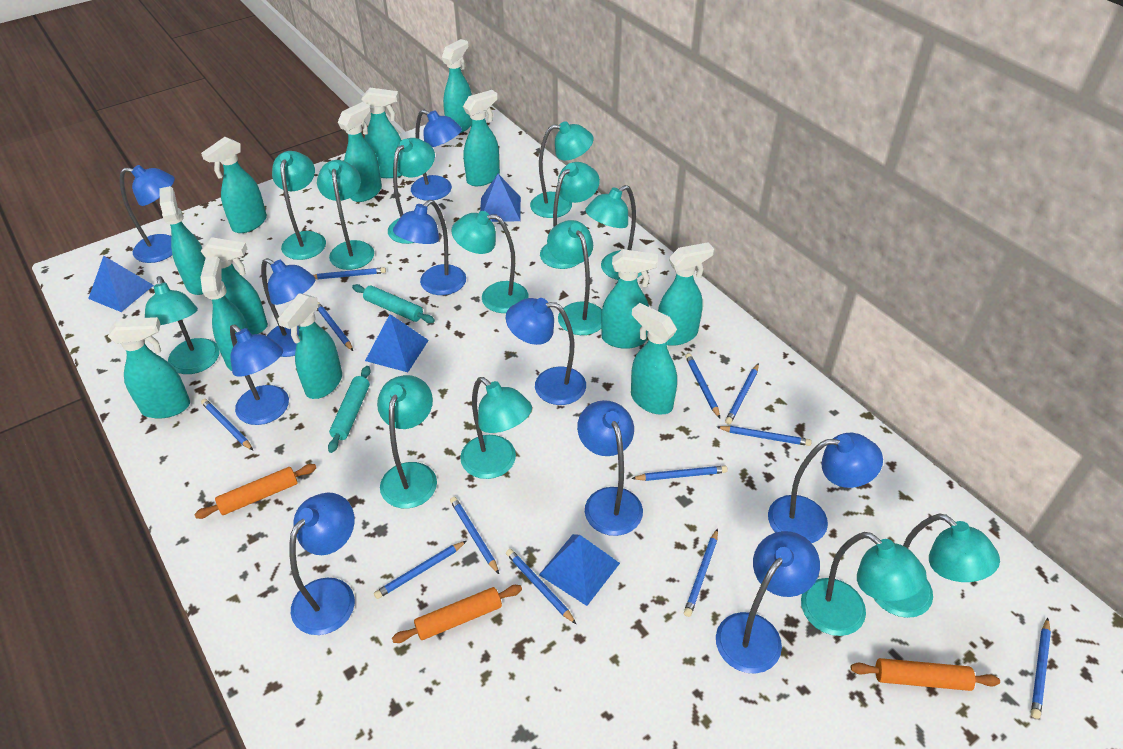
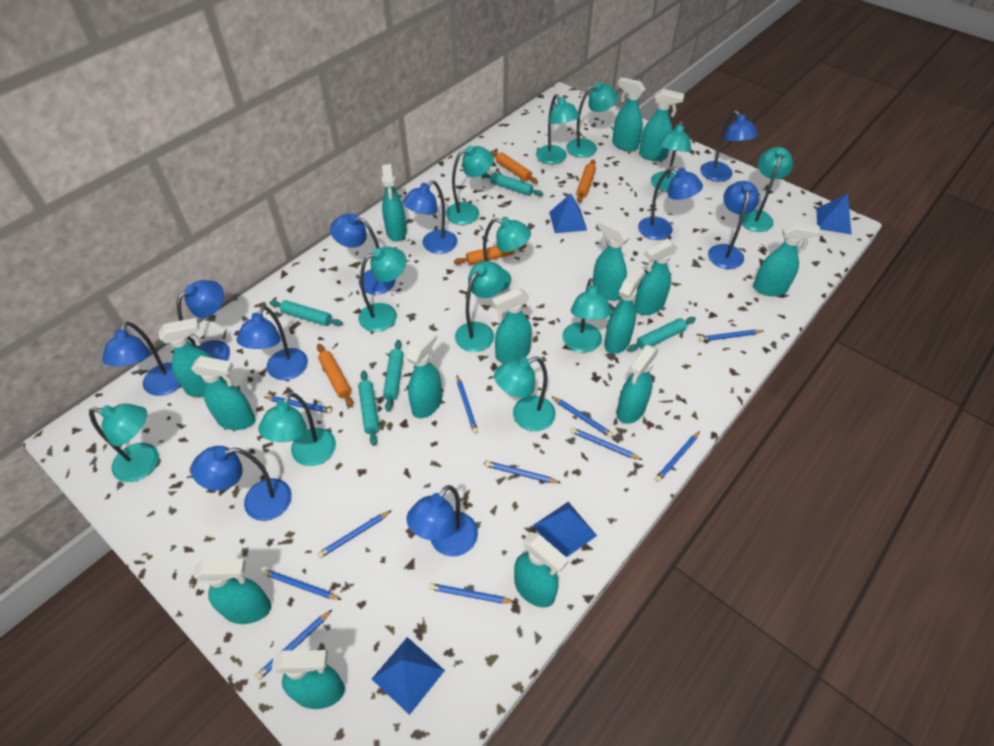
blue pencil: [201,399,253,450] [313,267,386,279] [317,302,353,351] [374,541,466,599] [450,497,499,574] [506,549,576,624] [631,466,728,481] [684,528,718,617] [685,353,720,418] [717,426,812,446] [725,363,759,425] [1031,617,1051,719] = 12 -> [255,610,332,680] [263,569,342,600] [264,396,332,413] [317,510,392,558] [429,583,516,604] [457,375,478,433] [485,461,561,483] [551,396,613,438] [571,428,642,460] [655,431,700,482] [699,330,763,342] = 11
orange rolling pin: [194,464,316,519] [392,585,522,643] [851,658,1000,691] = 3 -> [317,344,353,407] [454,244,527,265] [490,150,538,184] [576,159,596,203] = 4
turquoise lamp: [145,276,220,374] [272,151,326,260] [317,160,374,270] [377,375,437,508] [388,138,435,244] [451,211,528,313] [460,377,532,479] [530,121,594,218] [540,162,600,269] [547,220,602,335] [585,185,642,280] [801,532,927,636] [874,513,1000,618] = 13 -> [89,404,159,482] [258,392,336,466] [358,247,407,332] [446,146,494,225] [455,261,506,352] [483,217,531,292] [494,356,556,431] [536,94,580,165] [562,278,611,353] [566,82,618,158] [651,121,691,192] [739,147,793,232] = 12
turquoise rolling pin: [328,366,371,453] [352,284,435,323] = 2 -> [270,300,343,326] [358,371,379,446] [383,340,404,412] [481,172,543,196] [627,317,696,352] = 5
turquoise spray bottle: [108,317,190,419] [160,186,206,295] [200,257,250,371] [201,137,267,233] [201,237,268,335] [277,293,342,399] [338,102,382,202] [361,88,402,178] [442,39,472,133] [463,90,500,186] [601,249,658,349] [631,303,677,415] [658,242,714,346] = 13 -> [158,318,224,397] [191,356,256,430] [193,559,271,624] [272,650,345,709] [381,164,407,241] [406,329,442,418] [492,288,532,363] [514,532,569,608] [593,218,630,301] [604,266,644,354] [612,77,645,152] [617,345,659,424] [634,239,678,315] [639,89,684,161] [753,221,821,296] = 15

